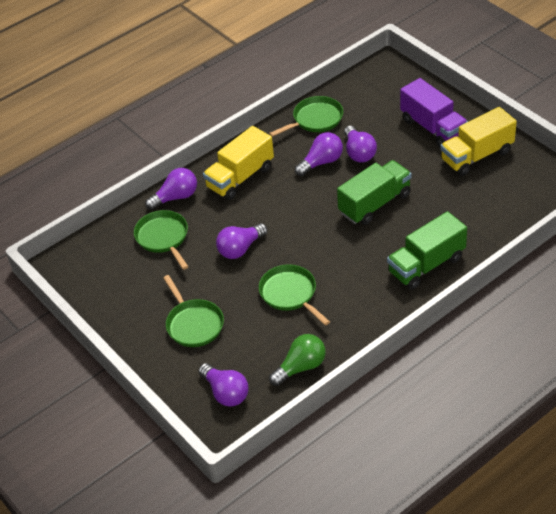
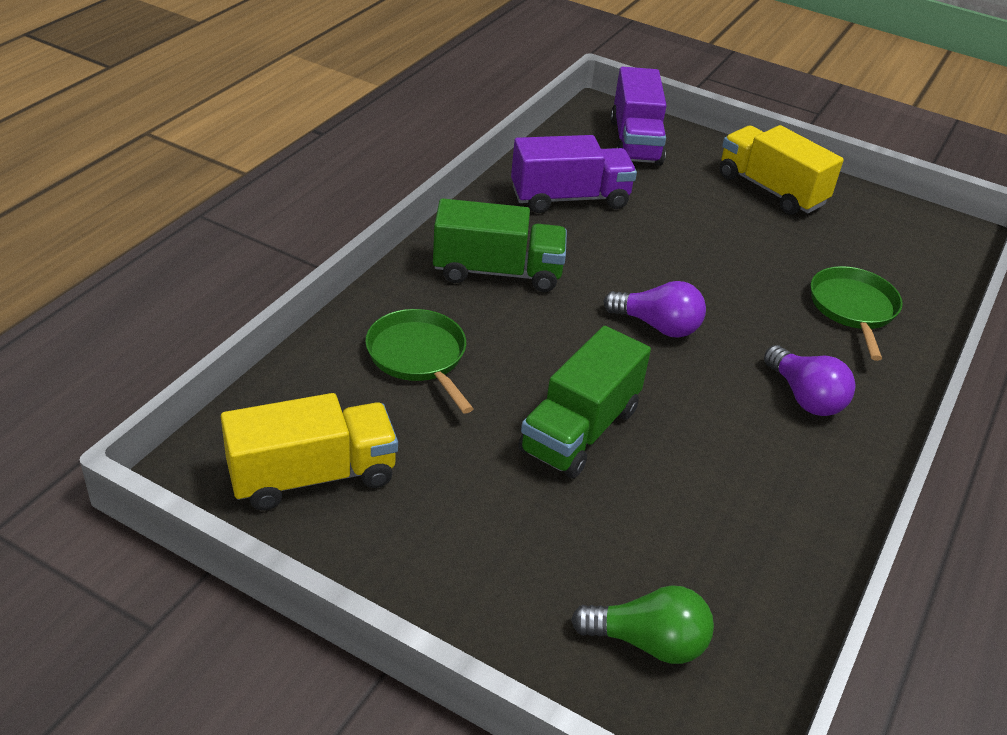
green pan: [134,210,189,270] [163,275,224,347] [259,264,330,325] [269,96,343,137] = 4 -> [365,309,474,413] [810,266,903,361] = 2
purple light bulb: [145,168,197,210] [198,363,248,407] [216,223,267,259] [295,132,343,176] [344,126,377,163] = 5 -> [603,281,706,338] [764,345,855,416] = 2
purple truck: [400,78,468,148] = 1 -> [511,135,637,213] [610,67,667,166] = 2

